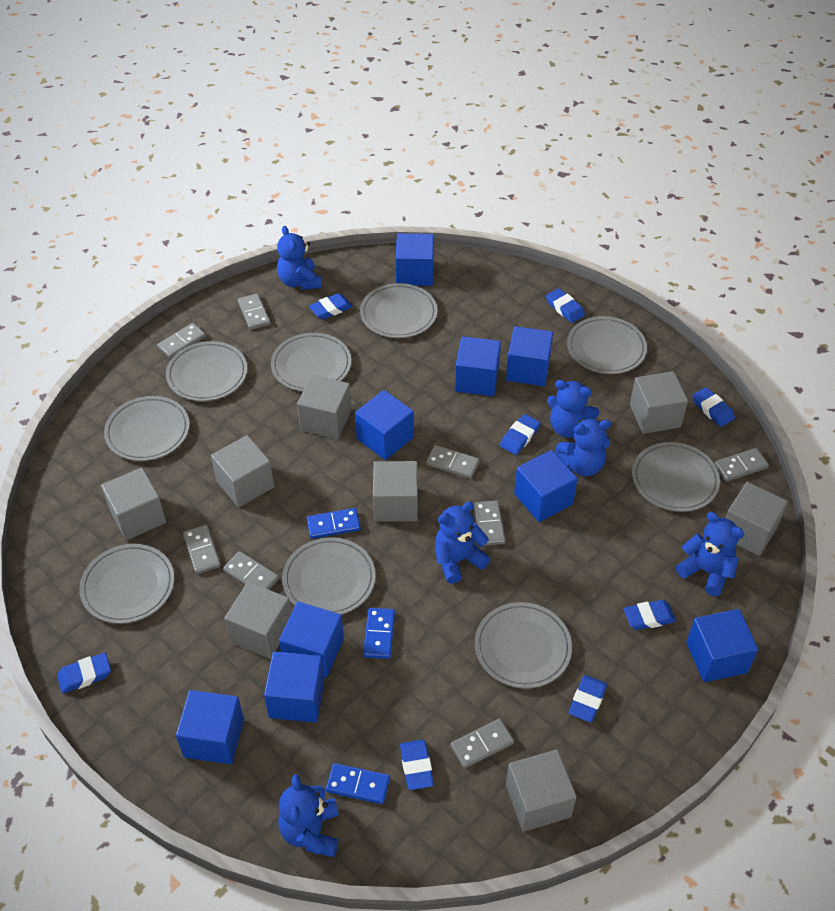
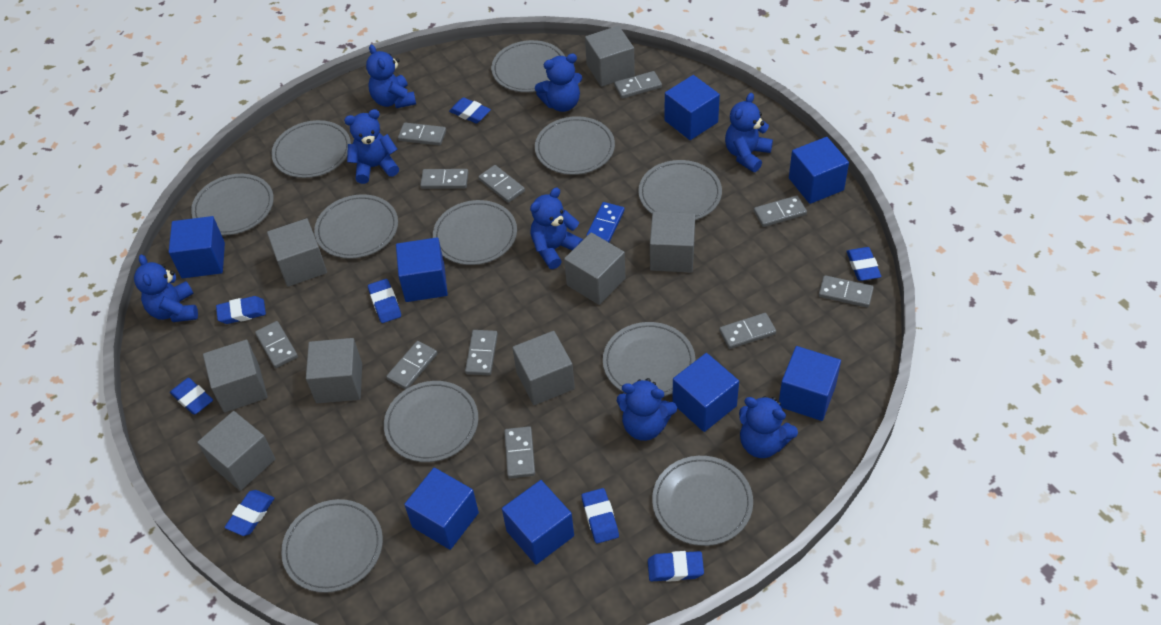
blue cube: [176,690,244,764] [264,651,325,723] [279,602,344,678] [355,390,414,460] [395,233,434,286] [455,336,501,396] [506,326,553,386] [514,450,578,522] [686,609,758,682] = 9 -> [169,216,225,278] [396,237,448,302] [404,468,479,550] [502,480,574,565] [665,75,720,140] [672,353,739,432] [779,346,841,421] [789,137,849,204] = 8
blue domino: [307,508,361,539] [326,763,390,804] [363,608,395,659] = 3 -> [586,202,624,242] = 1
blue teddy bear: [277,226,322,290] [278,774,339,857] [435,501,490,584] [547,380,600,438] [555,418,611,476] [676,512,744,596] = 6 -> [134,254,198,322] [344,109,399,184] [366,44,416,108] [530,188,583,269] [535,54,582,112] [617,378,677,441] [725,93,773,172] [739,396,798,458] = 8
grey domino: [157,323,206,359] [183,525,221,574] [223,551,279,590] [238,294,271,330] [426,445,479,479] [451,719,514,768] [474,500,505,546] [714,448,769,482] = 8 -> [255,321,298,368] [386,341,437,389] [398,123,446,145] [420,169,468,189] [465,330,498,375] [478,165,525,203] [504,426,535,478] [614,71,662,99] [719,313,776,349] [754,196,807,227] [819,275,874,308] = 11
grey plate: [79,544,174,624] [104,396,190,461] [166,341,247,401] [271,333,351,392] [282,537,376,615] [360,283,438,338] [475,602,572,689] [567,316,647,374] [632,442,720,512] = 9 -> [191,174,274,235] [271,120,351,178] [281,499,383,593] [314,194,398,259] [384,381,478,462] [433,200,517,265] [491,40,565,92] [535,116,615,175] [603,322,695,397] [638,160,722,220] [652,456,753,546] = 11

